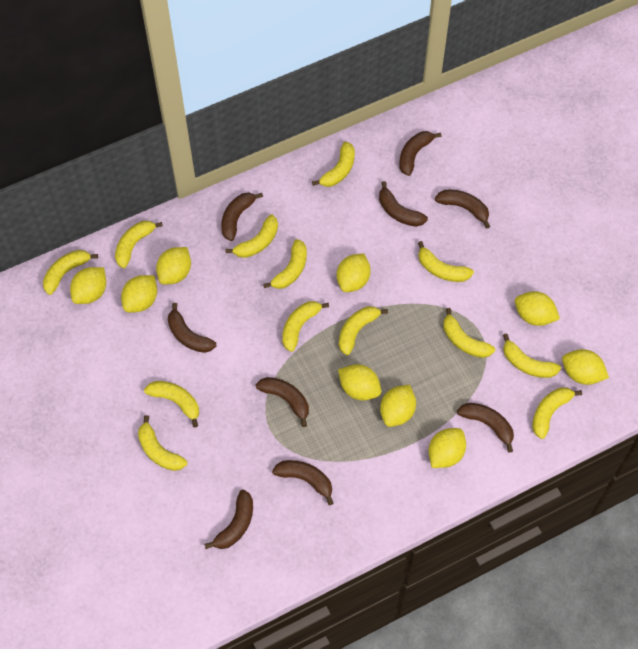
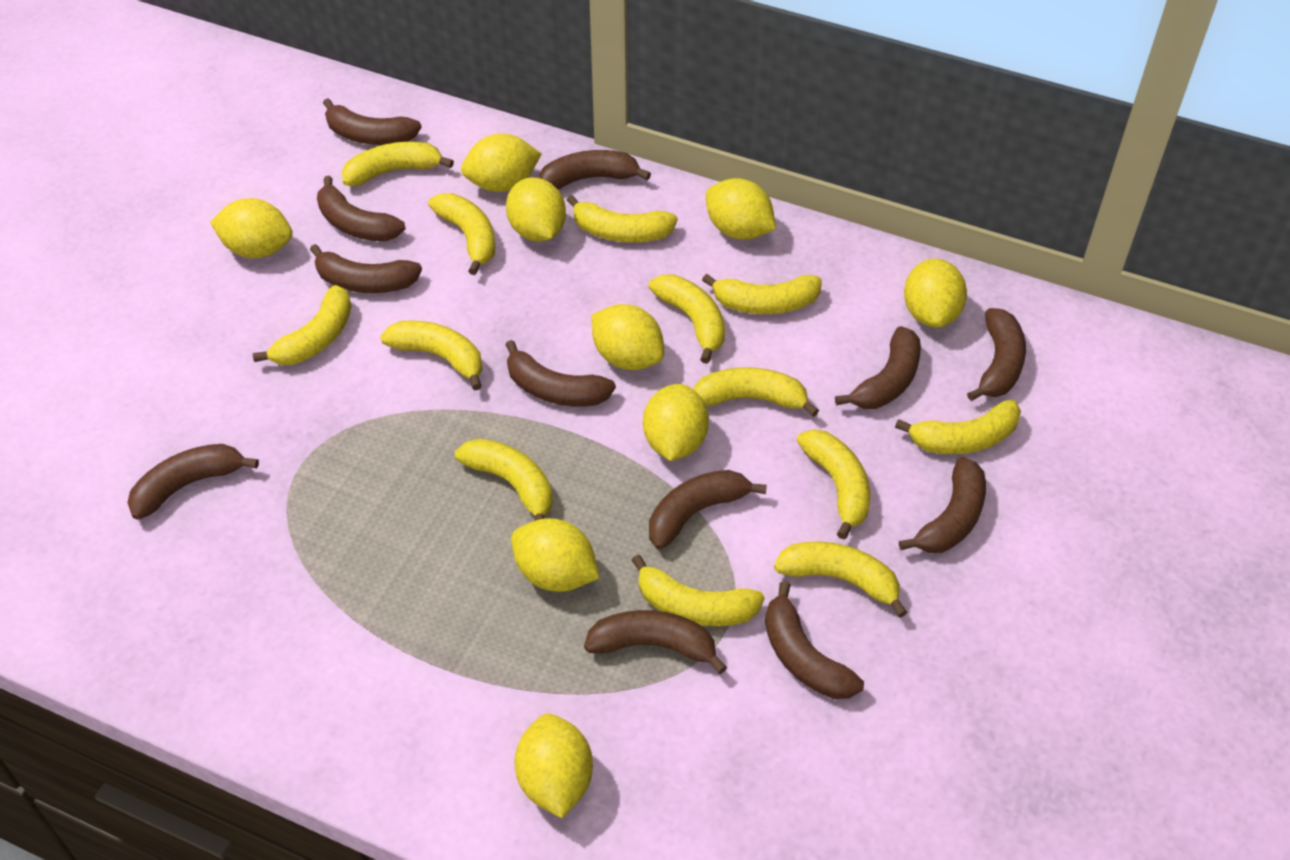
brown banana: [168,303,216,353] [204,490,253,549] [221,193,263,241] [256,377,309,427] [272,460,334,505] [379,181,428,227] [399,131,442,176] [435,190,490,229] [457,403,514,453] = 9 -> [127,444,259,519] [310,244,422,293] [317,176,406,241] [323,98,421,145] [505,340,616,407] [539,150,651,189] [584,610,727,674] [649,470,767,549] [765,581,864,699] [835,326,921,409] [899,457,986,553] [967,308,1026,401] = 12

